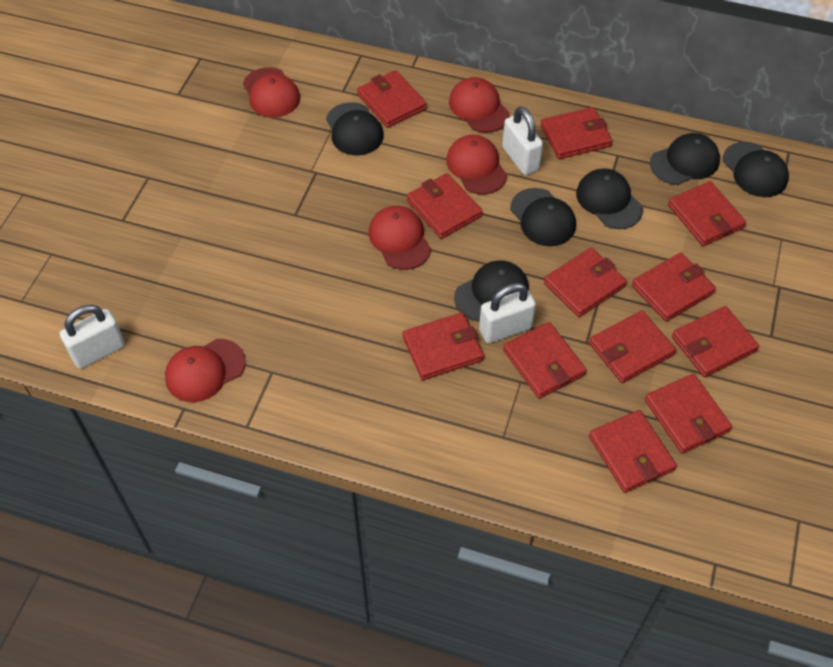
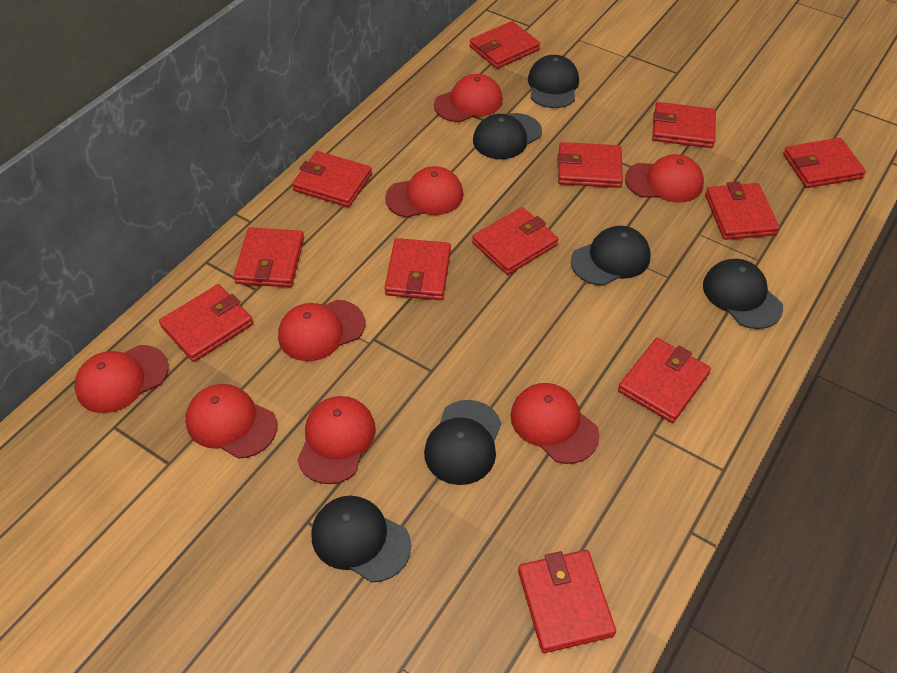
red cap: [165,339,246,402] [243,67,300,117] [368,206,431,270] [446,135,507,194] [449,77,510,133] = 5 -> [74,345,169,413] [186,384,277,459] [278,300,365,361] [297,396,376,484] [385,166,464,218] [434,74,503,122] [510,383,599,464] [625,154,704,203] = 8
white padlock: [60,305,125,369] [479,283,536,343] [502,106,543,175] = 3 -> none = 0

